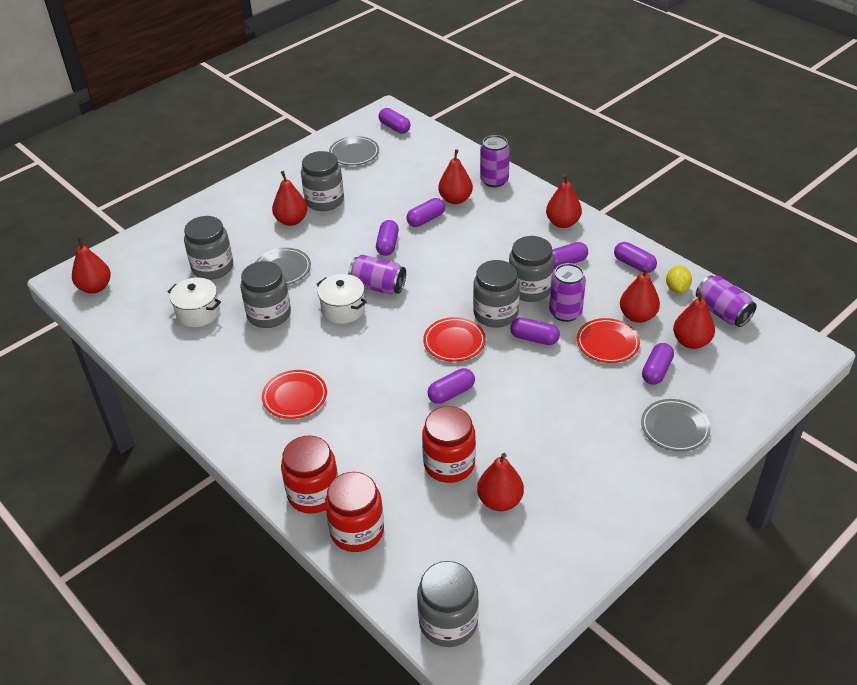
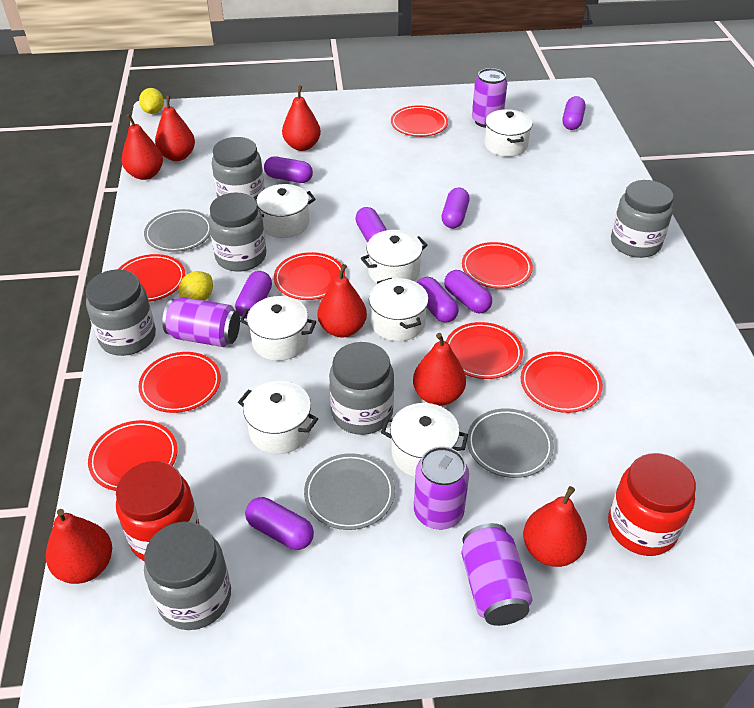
red jar: [281,436,338,514] [325,472,384,552] [422,406,476,483] = 3 -> [116,461,199,561] [608,453,696,556] = 2
red plate: [262,370,327,419] [423,317,486,362] [577,318,640,363] = 3 -> [88,420,178,491] [118,254,185,302] [138,352,221,413] [274,252,345,300] [391,105,448,137] [446,322,523,379] [462,242,533,289] [521,352,603,413] = 8
white pot: [167,278,221,327] [316,274,367,324] = 2 -> [238,381,318,454] [240,296,316,361] [256,184,316,238] [361,230,428,283] [369,278,429,341] [381,403,468,477] [485,109,533,157] = 7
yellow lemon: [666,266,692,293] = 1 -> [139,88,164,114] [179,271,213,301] = 2

